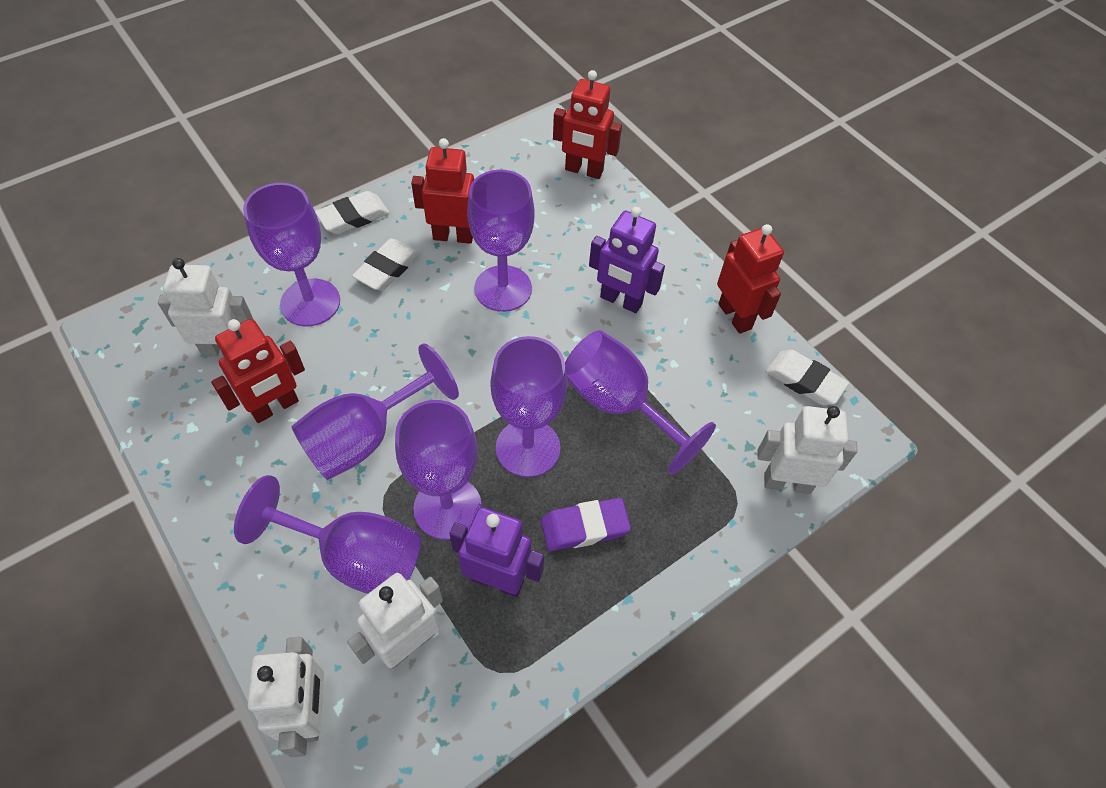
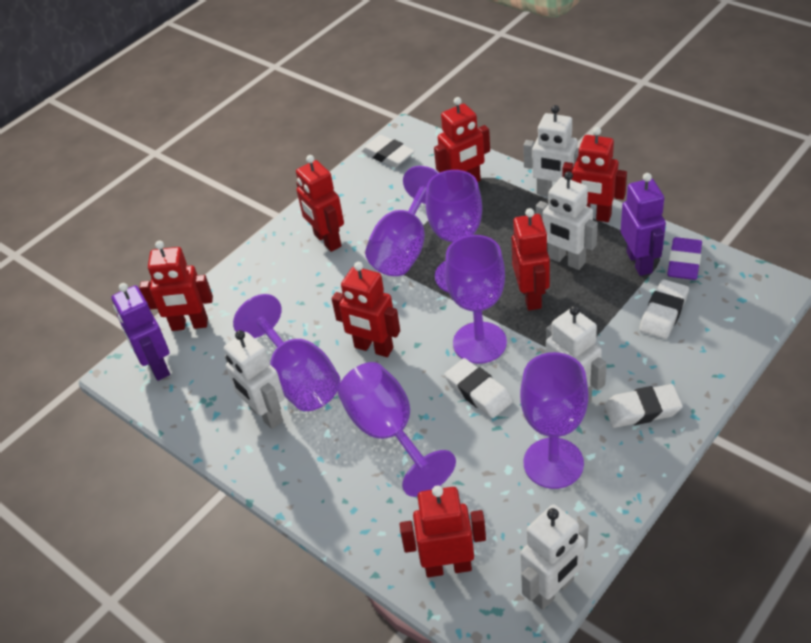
purple goblet: [234,475,421,594] [243,183,340,327] [291,343,459,480] [395,400,482,540] [467,170,534,312] [490,336,568,478] [565,330,716,475] = 7 -> [233,294,340,411] [338,362,456,497] [365,166,439,276] [426,170,482,293] [445,235,507,364] [520,352,589,489] = 6
red robot: [211,319,305,423] [411,138,474,244] [553,70,622,179] [717,224,784,334] = 4 -> [139,241,213,331] [296,155,344,252] [331,262,400,357] [400,485,486,577] [434,97,490,182] [511,208,550,311] [562,127,627,222] = 7
white eraser: [315,191,389,234] [352,239,420,291] [765,350,849,405] = 3 -> [361,135,415,168] [444,358,513,418] [604,384,683,428] [639,279,689,339] = 4
white robot: [158,258,254,357] [248,637,324,757] [347,573,443,668] [758,406,858,494] = 4 -> [224,330,285,429] [520,504,589,610] [523,105,579,196] [536,171,598,270] [546,306,607,404] = 5

